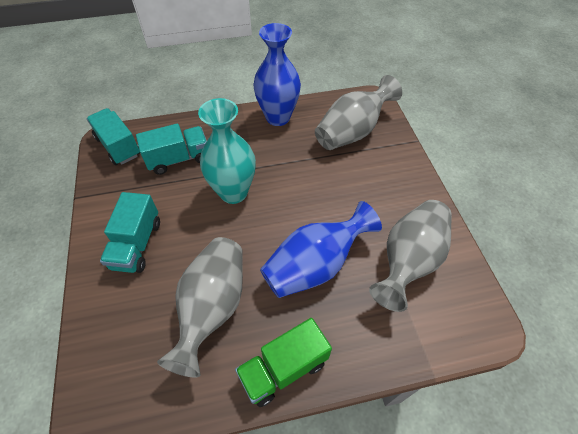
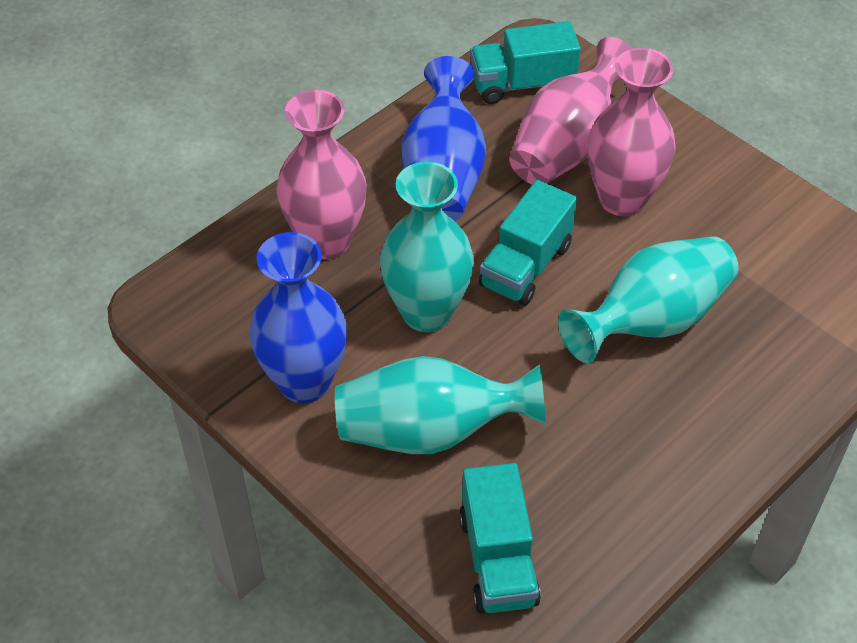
green truck: [235,318,332,407] = 1 -> none = 0
grey vase: [157,237,243,378] [315,75,402,150] [369,200,452,312] = 3 -> none = 0
pink vase: none = 0 -> [276,90,367,259] [509,37,633,184] [587,48,676,216] = 3
turquoise vase: [198,98,256,204] = 1 -> [335,356,546,454] [380,162,474,332] [558,236,739,363] = 3

